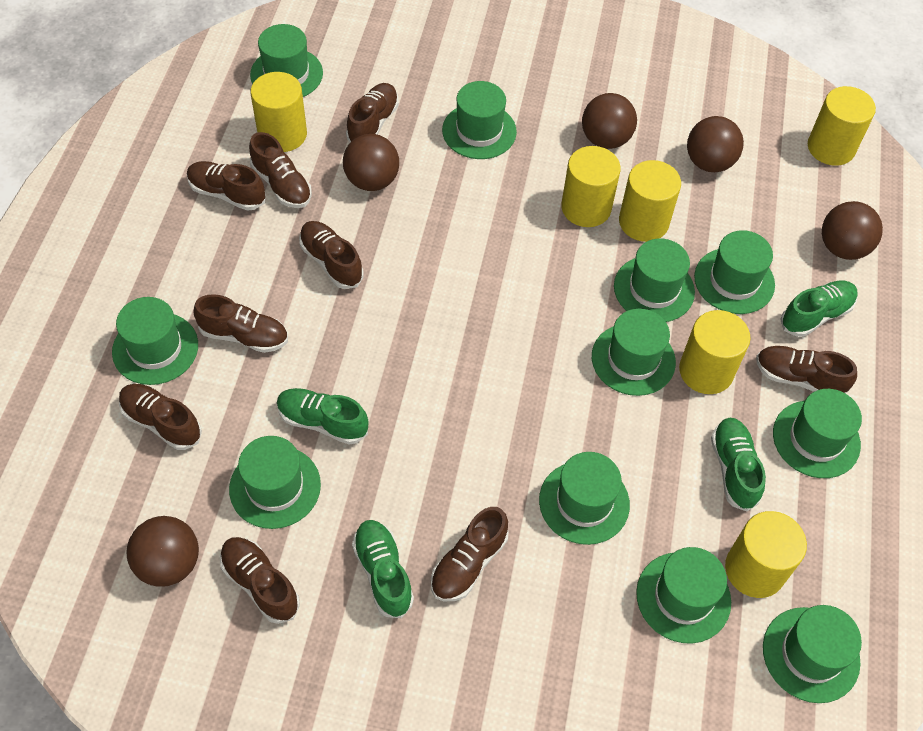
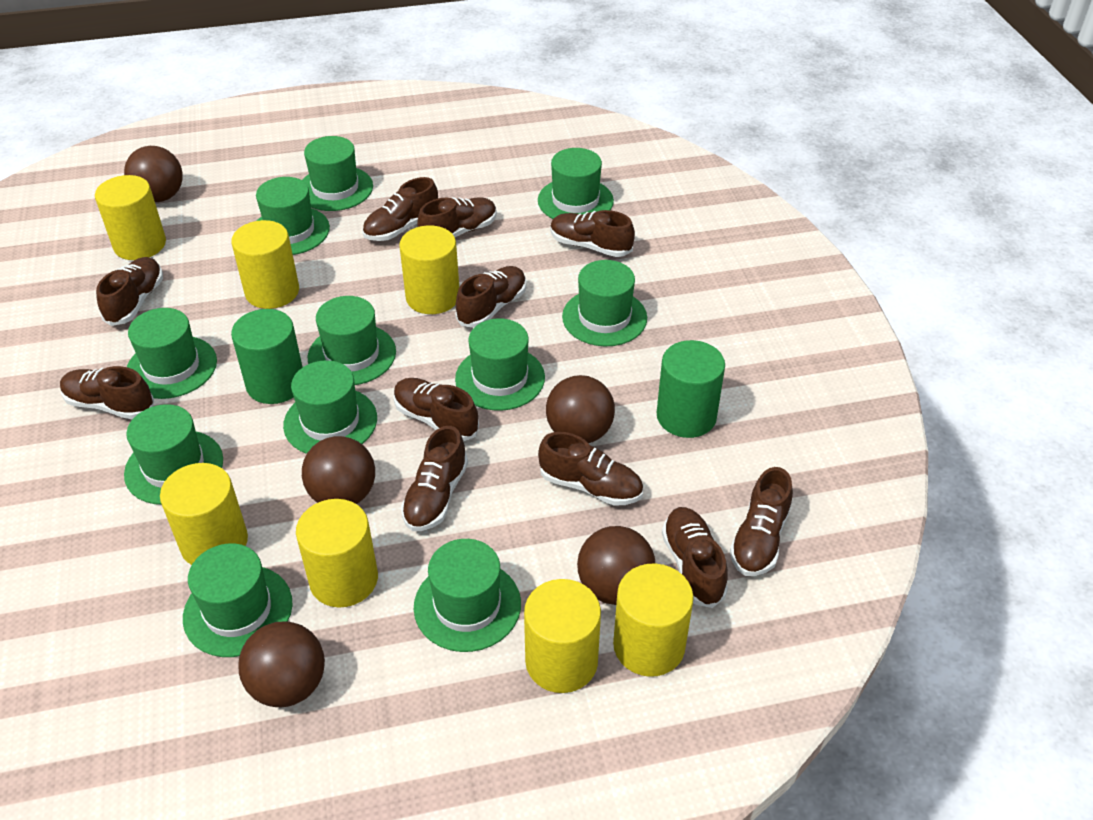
brown shoe: [119,384,202,450] [187,161,265,211] [193,294,288,353] [220,537,300,624] [249,132,312,208] [299,221,364,289] [346,83,399,142] [431,507,508,601] [756,346,857,394] = 9 -> [60,366,154,419] [96,257,163,326] [362,177,438,241] [394,378,479,441] [401,426,468,531] [417,197,497,237] [455,266,526,328] [538,432,643,506] [550,210,635,257] [662,507,728,608] [730,467,793,576] = 11
green cylinder: none = 0 -> [231,309,303,404] [657,340,725,438] = 2
green shoe: [277,388,369,445] [352,520,414,618] [711,418,766,511] [780,280,858,337] = 4 -> none = 0
yellow cylinder: [251,72,307,152] [561,146,621,227] [619,160,681,242] [679,310,751,394] [725,511,807,598] [808,86,876,166] = 6 -> [95,175,166,260] [160,463,248,565] [231,220,299,309] [296,499,378,608] [399,225,459,314] [524,579,601,693] [613,563,694,677] = 7

